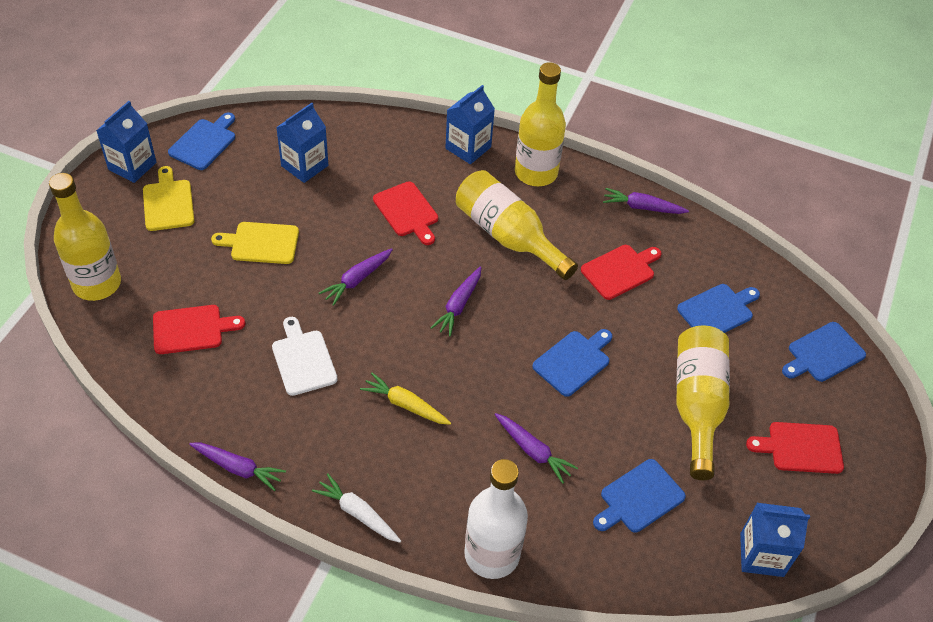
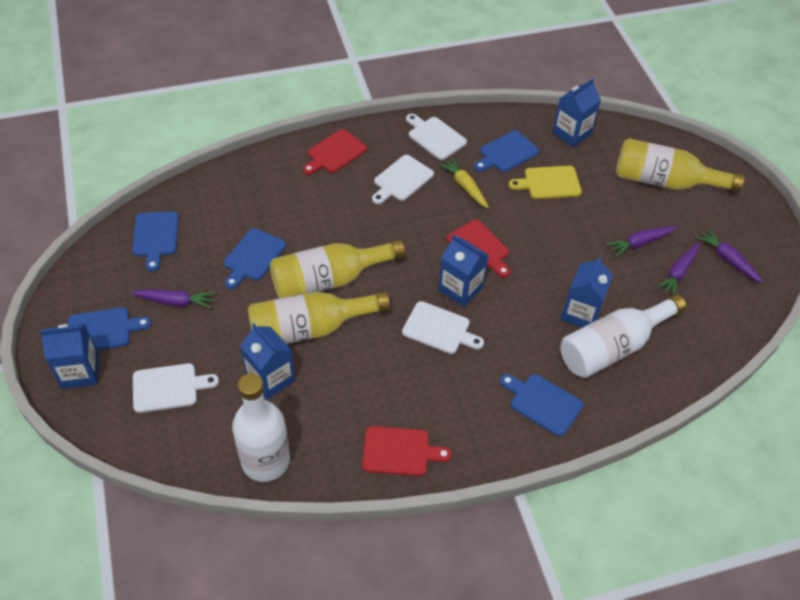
blue carton: [96,101,157,183] [276,103,328,183] [446,85,495,164] [740,503,810,577] = 4 -> [40,324,99,389] [240,323,295,399] [438,234,489,307] [552,78,601,147] [561,256,613,327] = 5
purple carrot: [189,443,286,491] [319,248,393,306] [431,267,481,336] [495,413,578,484] [603,188,689,214] = 5 -> [131,290,215,309] [606,226,677,257] [656,242,699,295] [696,228,763,283] = 4
red cutting board: [153,305,245,354] [373,181,438,245] [581,245,661,300] [746,422,844,474] = 4 -> [303,129,367,175] [362,426,452,476] [446,220,510,278] = 3
white bottle: [464,459,528,579] = 1 -> [232,373,290,482] [561,294,686,378] = 2
white carrot: [312,473,401,543] = 1 -> none = 0
white cutting board: [272,317,338,396] = 1 -> [133,363,219,413] [372,155,434,204] [402,301,484,354] [406,114,467,160] = 4
yellow bottle: [49,173,121,301] [456,170,578,280] [515,62,566,186] [676,326,730,480] = 4 -> [248,291,390,344] [270,239,405,298] [616,138,744,192] = 3
yellow cutting board: [143,166,194,231] [211,222,299,264] = 2 -> [509,166,582,199] = 1

